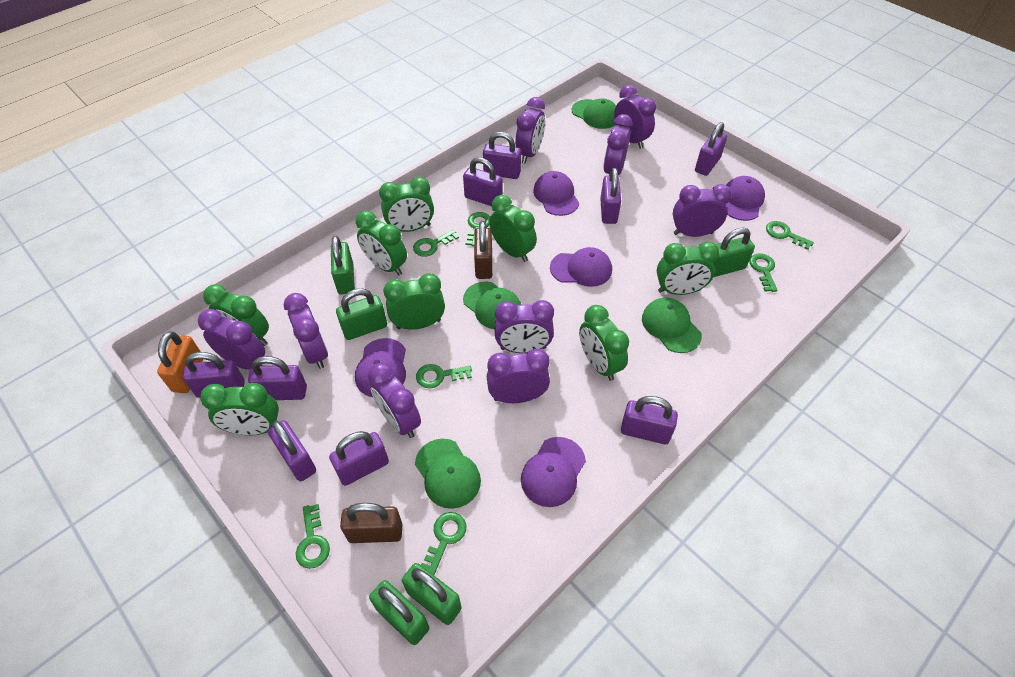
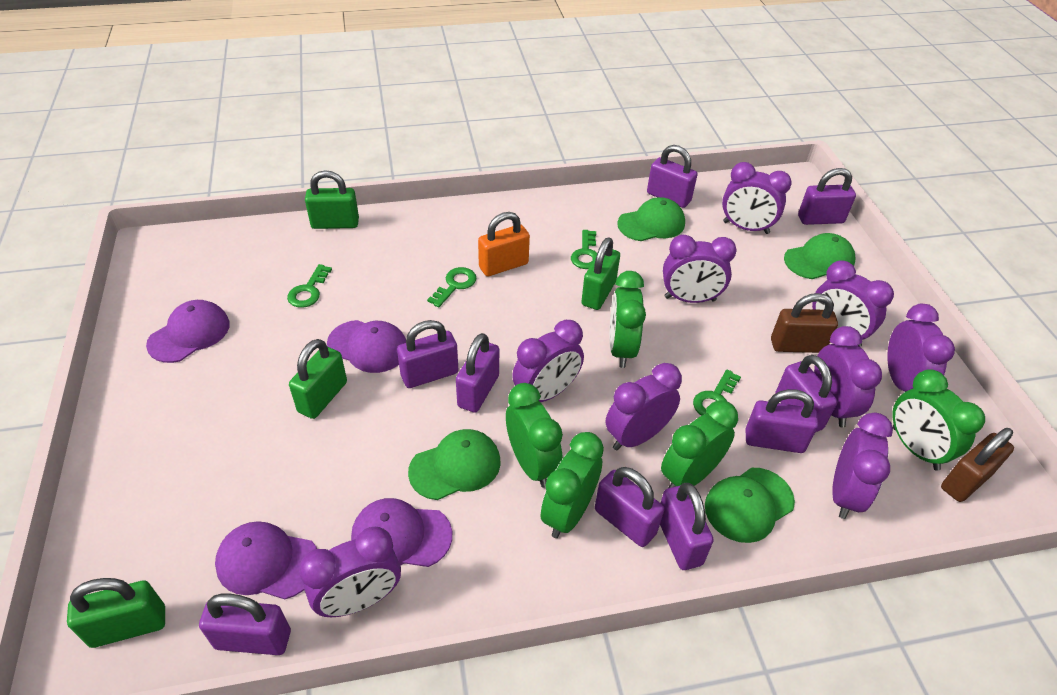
green clock: [200,383,279,435] [203,284,269,346] [356,211,407,276] [379,177,434,232] [384,273,445,330] [489,195,537,262] [579,305,629,381] [657,242,719,295] = 8 -> [506,383,563,488] [541,432,604,538] [609,271,646,368] [661,400,738,488] [892,369,985,471] = 5
green key: [296,504,330,569] [413,230,459,257] [416,364,472,388] [421,512,466,575] [465,212,490,246] [749,253,777,292] [766,221,814,250] = 7 -> [287,264,332,308] [427,267,476,307] [571,230,597,269] [693,369,741,416] = 4
green padlock: [331,236,355,294] [336,288,387,340] [369,580,429,645] [402,563,461,625] [713,228,755,277] = 5 -> [67,578,165,648] [289,339,347,419] [305,170,359,229] [581,238,620,310] = 4
purple cap: [355,338,406,397] [521,437,586,507] [533,171,579,216] [550,247,612,287] [725,176,765,221] = 5 -> [146,300,230,363] [215,521,317,599] [327,320,406,373] [351,498,452,567] = 4

